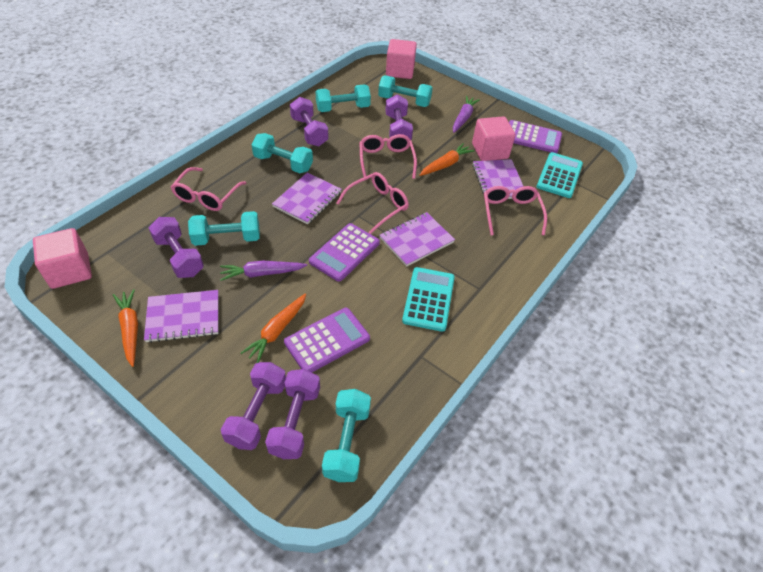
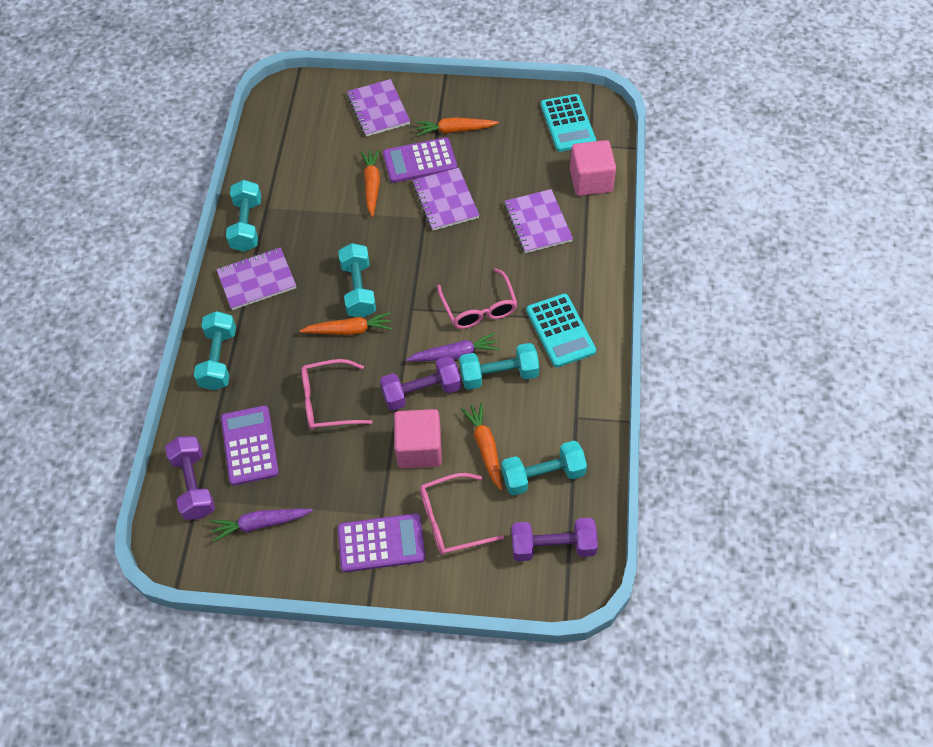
orange carrot: [113,289,138,367] [241,294,306,363] [419,143,475,176] = 3 -> [300,312,393,335] [360,149,380,217] [416,117,499,136] [461,403,502,490] = 4
pink cube: [33,228,92,289] [386,39,417,79] [472,116,515,161] = 3 -> [394,409,442,468] [570,140,616,196] = 2
pink glasses: [171,167,247,211] [337,172,409,234] [359,134,417,179] [484,186,547,235] = 4 -> [301,359,372,430] [420,473,504,555] [437,268,518,329] = 3
purple dumbbell: [149,217,204,278] [221,362,286,450] [265,369,320,459] [290,97,329,146] [385,95,413,140] = 5 -> [165,436,215,520] [380,356,462,411] [511,518,598,561] = 3

